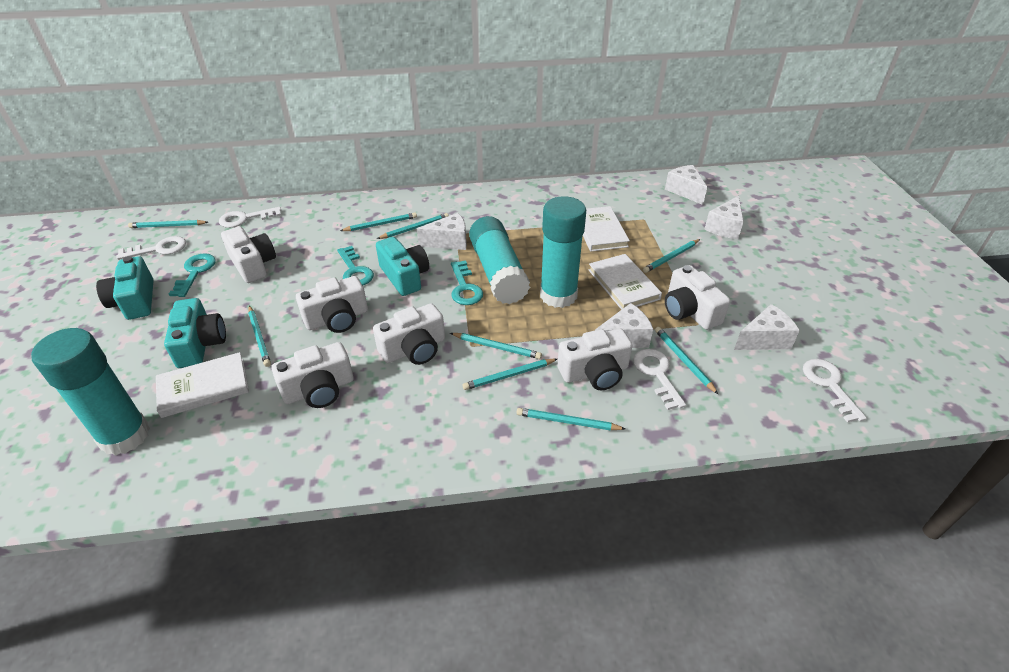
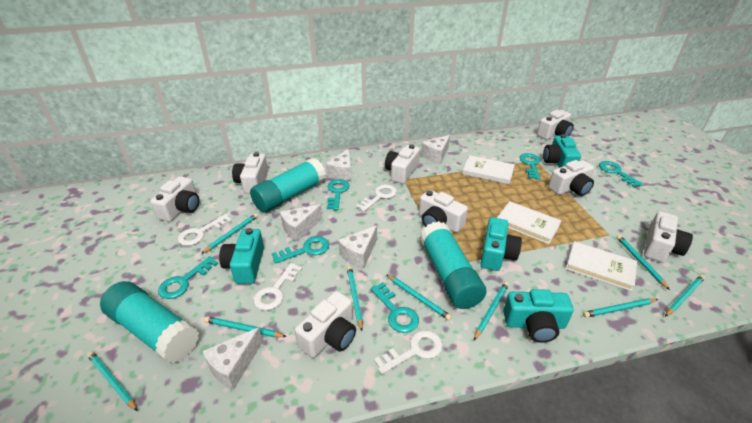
turquoise camera: [96,256,153,320] [164,298,226,368] [376,237,429,296] = 3 -> [219,228,264,284] [480,217,522,271] [503,289,574,343] [543,134,581,168] = 4
turquoise key: [169,253,216,297] [337,246,374,286] [451,260,483,305] = 3 -> [158,256,218,299] [272,236,329,264] [327,179,350,210] [371,282,419,333] [519,153,541,179] [599,161,643,188] = 6
white camera: [221,226,276,283] [271,342,354,408] [296,276,368,333] [373,303,445,365] [557,329,632,390] [665,265,730,330] = 6 -> [150,176,199,222] [232,152,268,194] [295,291,356,358] [385,144,420,184] [419,190,468,233] [537,110,574,140] [548,160,594,196] [644,211,693,262] = 8

